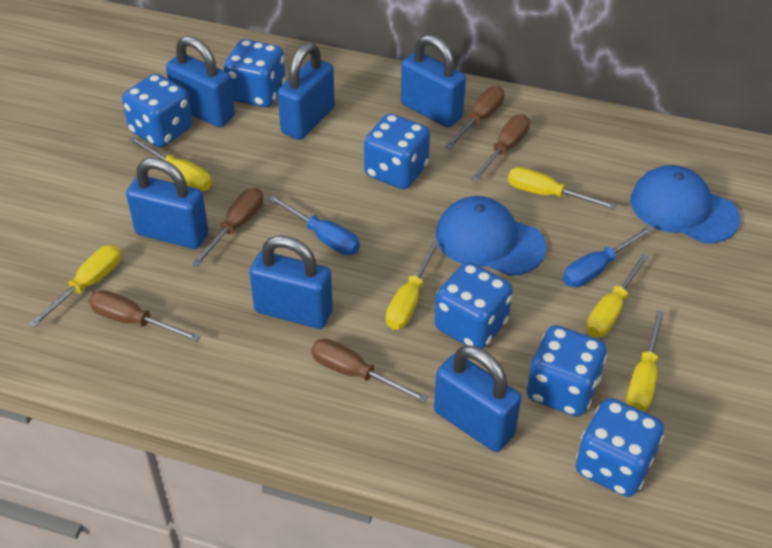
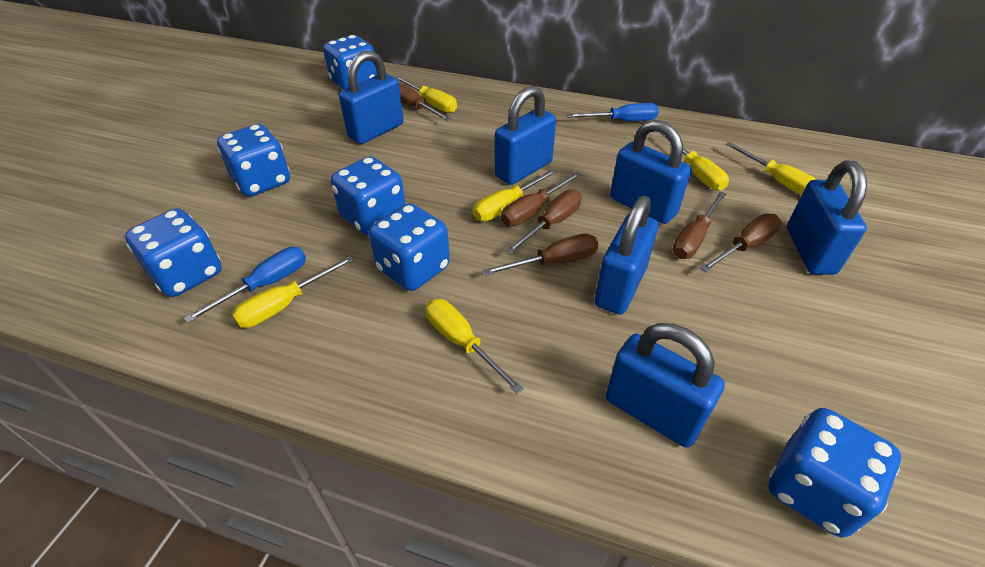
blue cap: [436,196,546,276] [630,165,740,243] = 2 -> none = 0
brown screwdriver: [89,290,201,342] [191,188,263,267] [311,339,428,403] [445,86,505,149] [471,114,530,181] = 5 -> [399,82,452,121] [483,234,599,275] [501,172,581,226] [505,190,582,254] [672,191,726,259] [700,213,782,272] = 6

